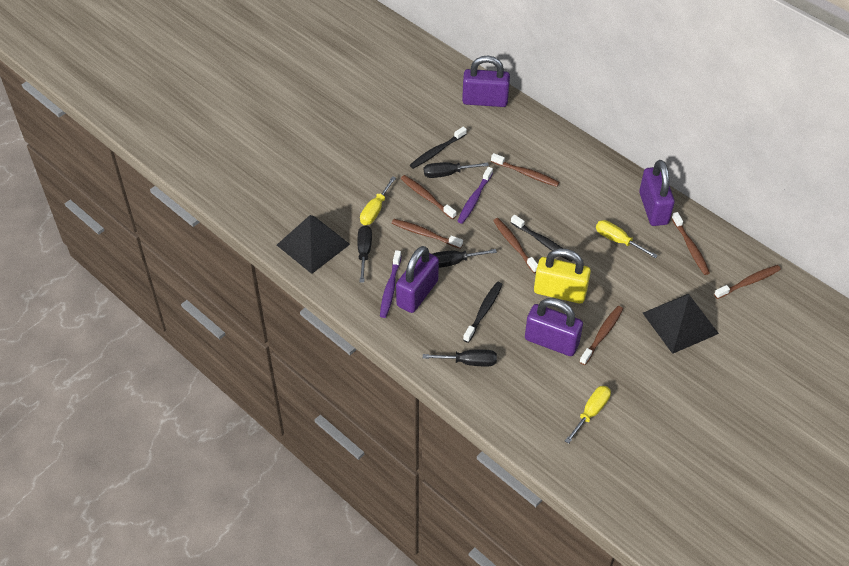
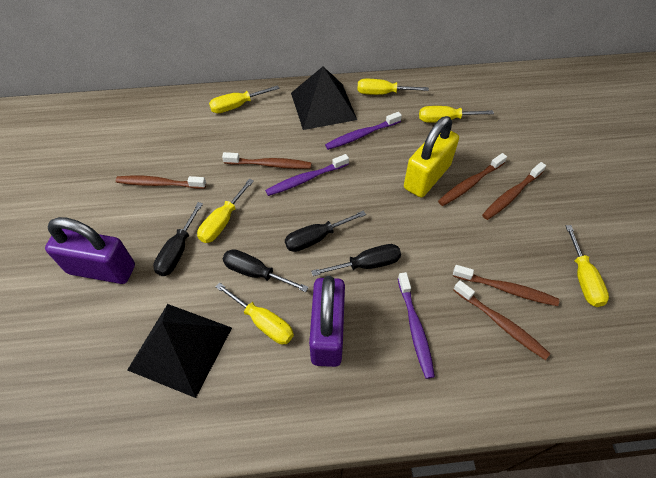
black toothbrush: [410,127,467,169] [463,281,503,343] [511,215,573,262] = 3 -> none = 0
brown toothbrush: [392,219,463,249] [401,175,456,219] [491,153,560,187] [493,218,538,273] [579,306,623,365] [672,212,710,275] [714,265,781,299] = 7 -> [116,176,206,189] [222,152,311,169] [438,153,507,206] [453,265,559,306] [454,280,550,360] [482,162,546,220] = 6
purple padlock: [396,246,439,313] [462,56,510,107] [525,298,583,356] [639,160,675,226] = 4 -> [45,217,135,284] [309,276,345,367] = 2
purple toothbrush: [380,250,401,318] [458,167,493,224] = 2 -> [265,154,349,196] [325,112,402,150] [398,272,435,379] = 3
yellow screwdriver: [360,176,396,225] [565,386,611,444] [596,220,658,258] = 3 -> [197,179,254,243] [209,85,280,113] [216,283,294,344] [357,79,429,95] [419,106,494,123] [566,225,609,307] = 6

